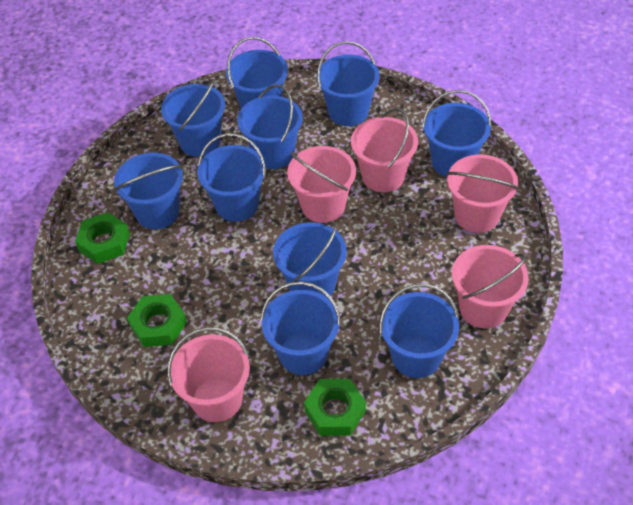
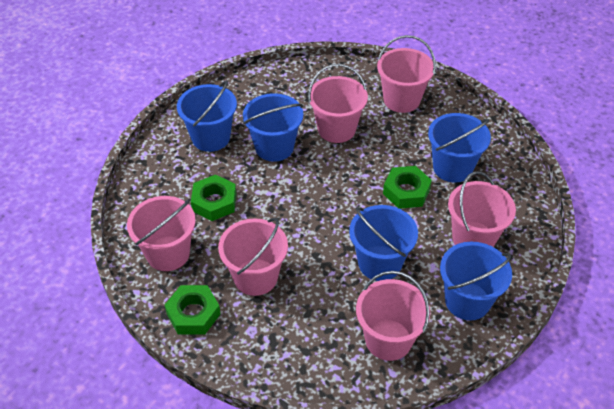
blue bucket: [114,153,183,229] [161,79,225,157] [197,133,266,222] [226,37,288,109] [237,84,303,169] [261,281,341,375] [273,221,347,296] [317,41,380,126] [379,284,459,378] [422,90,492,177] = 10 -> [177,80,237,152] [243,93,303,162] [349,205,418,281] [428,113,491,183] [440,242,512,320] = 5
pink bucket: [167,327,250,422] [287,146,356,223] [351,108,418,192] [447,154,519,233] [452,245,529,329] = 5 -> [127,196,196,271] [218,218,288,296] [308,64,368,143] [356,271,430,361] [377,35,436,113] [448,172,516,247] = 6

